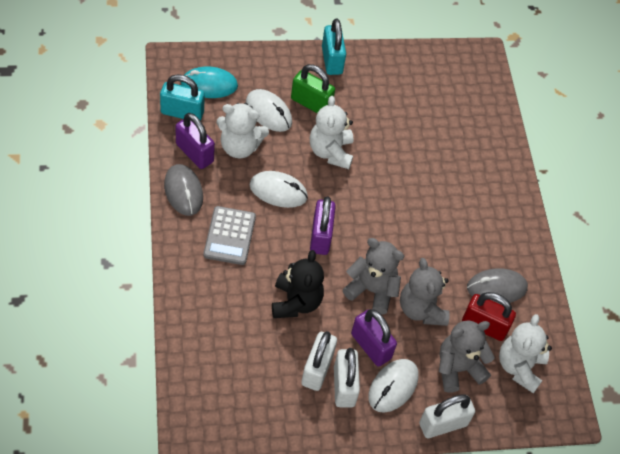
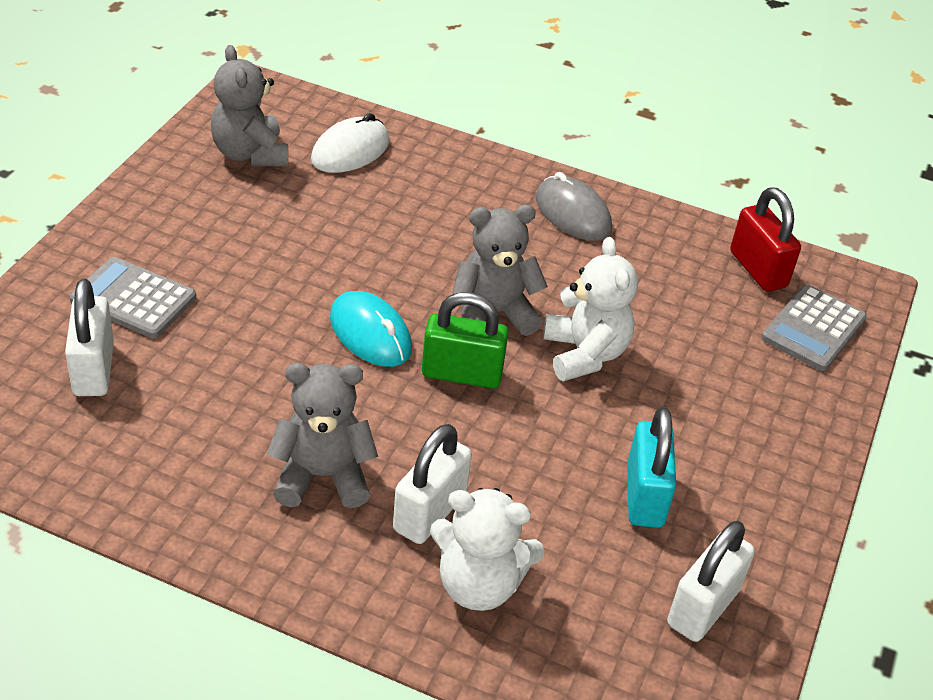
black teddy bear: [272,250,324,318] = 1 -> none = 0
grey calculator: [203,206,256,265] = 1 -> [70,257,196,338] [761,285,867,371] = 2
grey mouse: [164,164,203,216] [467,268,528,304] = 2 -> [536,172,612,241] = 1
purple padlock: [176,113,215,169] [310,196,336,255] [351,309,397,367] = 3 -> none = 0
turquoise padlock: [160,74,205,121] [322,19,346,75] = 2 -> [627,407,676,528] = 1
white mouse: [246,89,292,132] [250,171,308,208] [368,359,419,413] = 3 -> [311,113,389,173] = 1
white teddy bear: [216,103,269,158] [310,96,354,169] [499,314,552,394] = 3 -> [430,488,545,611] [543,237,638,381] = 2

